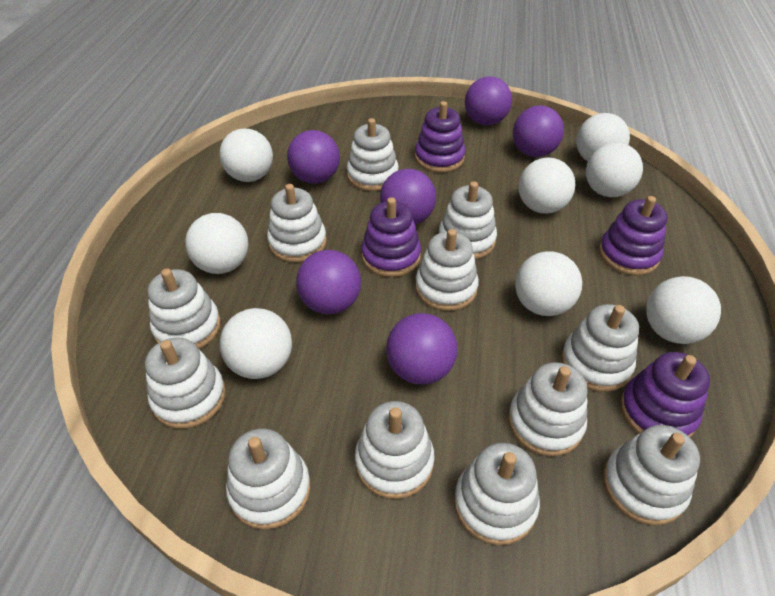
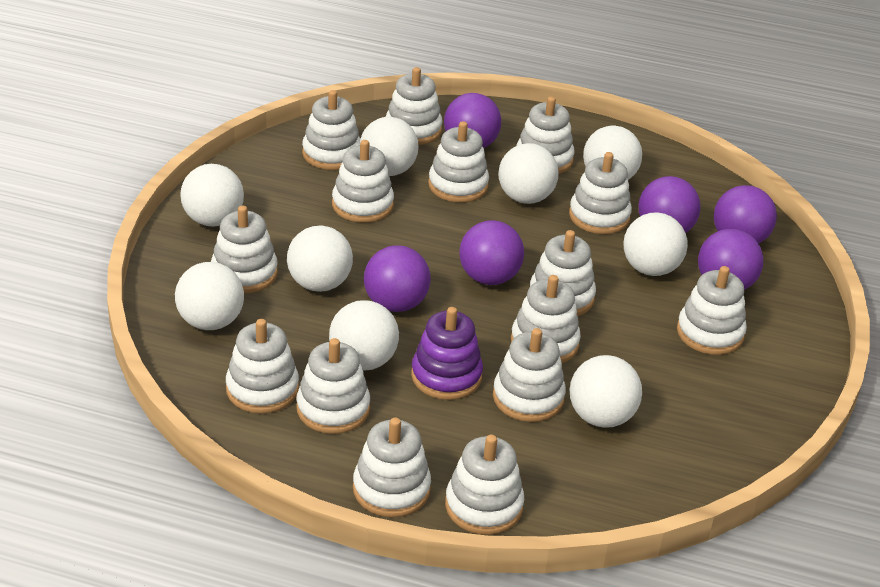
purple stacking toy: [361,197,421,277] [415,101,466,172] [599,196,667,276] [620,352,710,437] = 4 -> [411,307,483,400] = 1
white ball: [185,213,248,274] [220,128,273,182] [220,308,292,379] [515,251,582,316] [518,157,575,214] [576,113,630,161] [586,143,643,197] [646,276,721,344] = 8 -> [175,262,244,330] [180,164,244,227] [287,226,353,292] [329,300,399,371] [360,117,419,176] [498,143,559,204] [570,355,642,428] [583,126,642,180] [623,212,688,276] = 9
white stacking toy: [145,337,226,429] [148,268,221,349] [226,428,311,530] [267,184,327,262] [347,118,399,191] [355,401,435,499] [415,229,479,311] [438,181,497,259] [454,443,540,545] [508,362,588,456] [561,304,639,392] [603,425,700,525] = 12 -> [211,206,278,293] [226,319,299,414] [296,338,370,434] [302,90,360,170] [332,140,394,223] [353,417,431,517] [386,67,443,145] [428,121,489,202] [445,435,524,535] [493,328,566,422] [511,275,581,363] [516,96,574,174] [530,230,596,316] [569,152,632,234] [677,266,747,355] = 15

